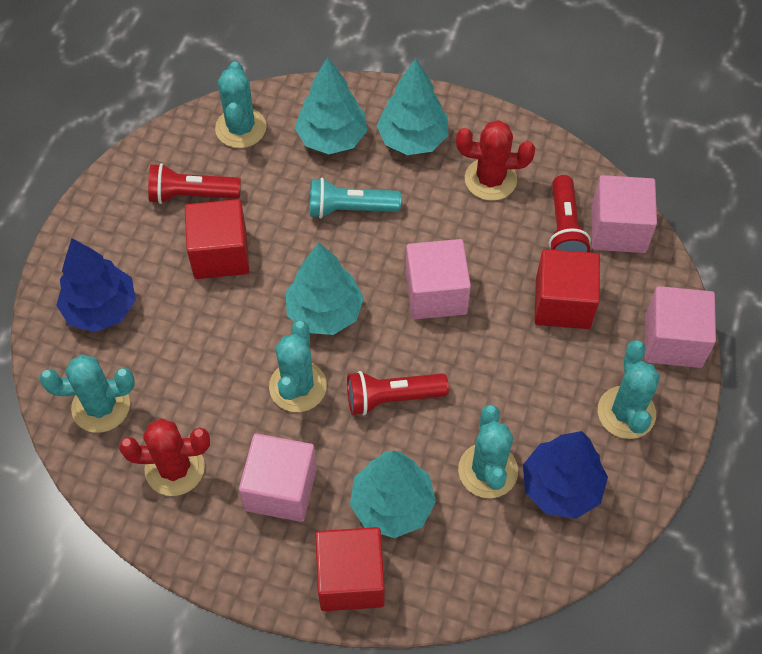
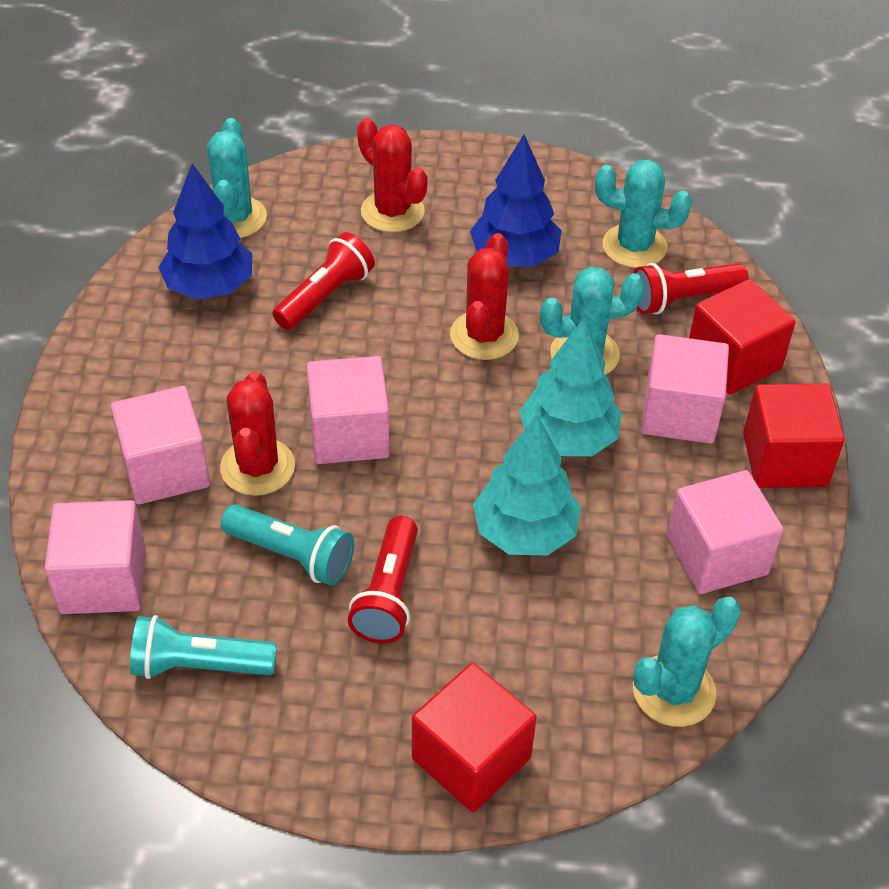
pink cube: [239,434,317,522] [405,239,471,319] [591,175,657,253] [645,286,716,368] = 4 -> [45,500,146,614] [111,386,210,505] [307,356,390,464] [641,334,729,444] [667,470,783,594] = 5
red cactus: [119,418,210,496] [456,120,535,201] = 2 -> [220,371,295,496] [357,118,428,232] [450,233,519,360] = 3
turquoise cactus: [40,354,135,433] [215,62,266,148] [269,321,327,412] [458,405,518,498] [598,340,660,439] = 5 -> [207,118,267,238] [540,266,645,375] [595,160,692,268] [633,597,741,727] = 4
turquoise flashlight: [310,178,401,219] = 1 -> [130,615,277,679] [221,504,354,586] = 2
turquoise tree: [286,243,364,335] [295,57,367,154] [350,451,436,538] [377,59,448,155] = 4 -> [473,414,581,555] [519,318,622,456] = 2

